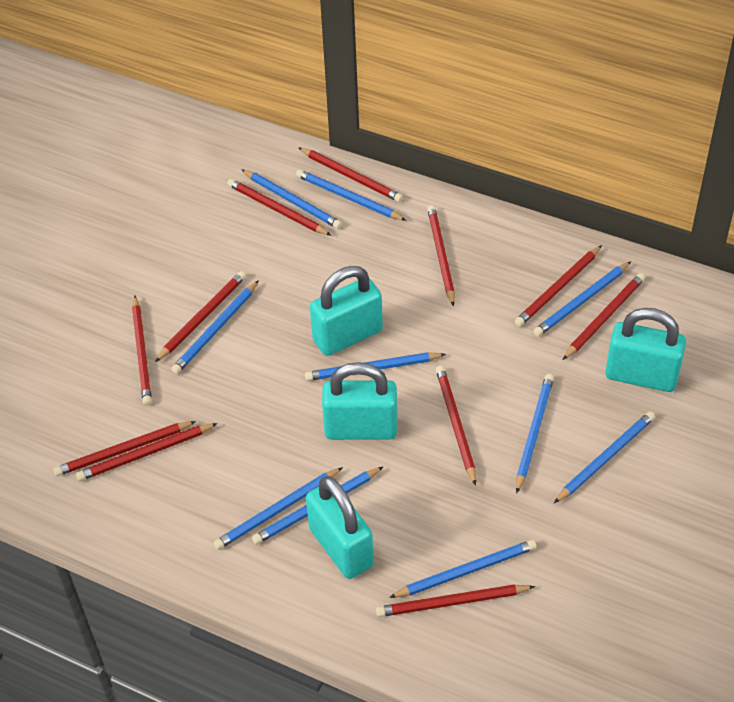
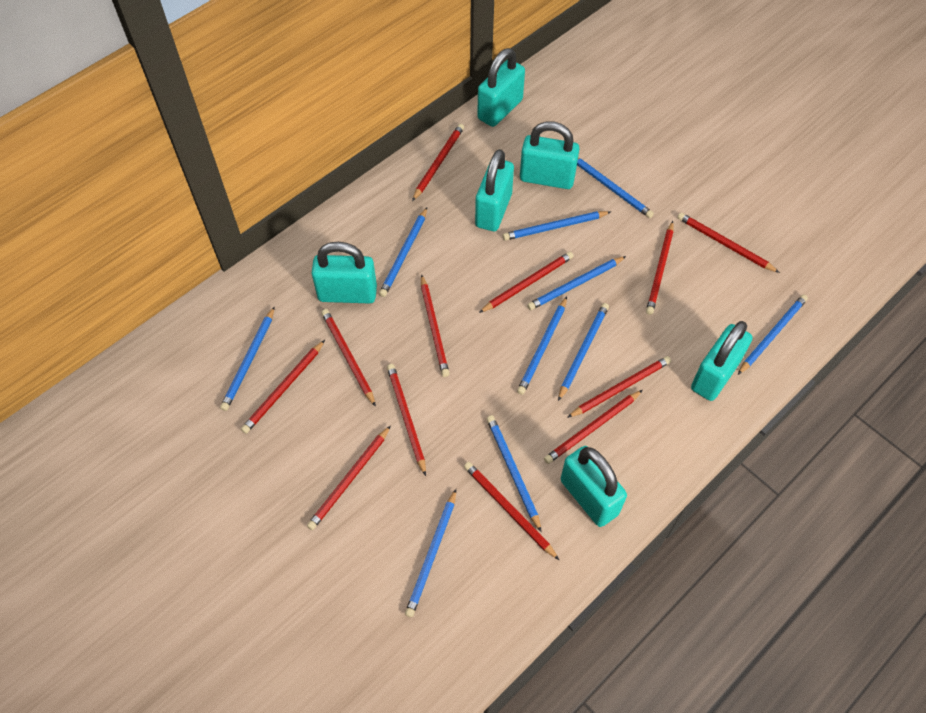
red pencil: [53,421,196,476] [76,423,218,481] [132,296,152,405] [155,271,246,362] [227,179,332,236] [298,147,403,202] [376,584,535,617] [427,205,455,307] [436,366,476,486] [515,245,602,327] [563,273,645,360] = 11 -> [241,340,325,434] [307,425,391,530] [321,309,376,407] [387,364,426,476] [412,124,464,201] [421,274,450,377] [464,462,559,560] [479,252,574,313] [544,390,643,464] [567,356,671,418] [646,221,674,315] [677,213,780,273] = 12
turquoise padlock: [306,476,374,579] [310,266,383,356] [322,362,397,440] [605,308,686,392] = 4 -> [312,242,377,304] [475,149,514,231] [477,48,525,127] [520,121,580,189] [561,446,627,527] [691,321,752,401] = 6

